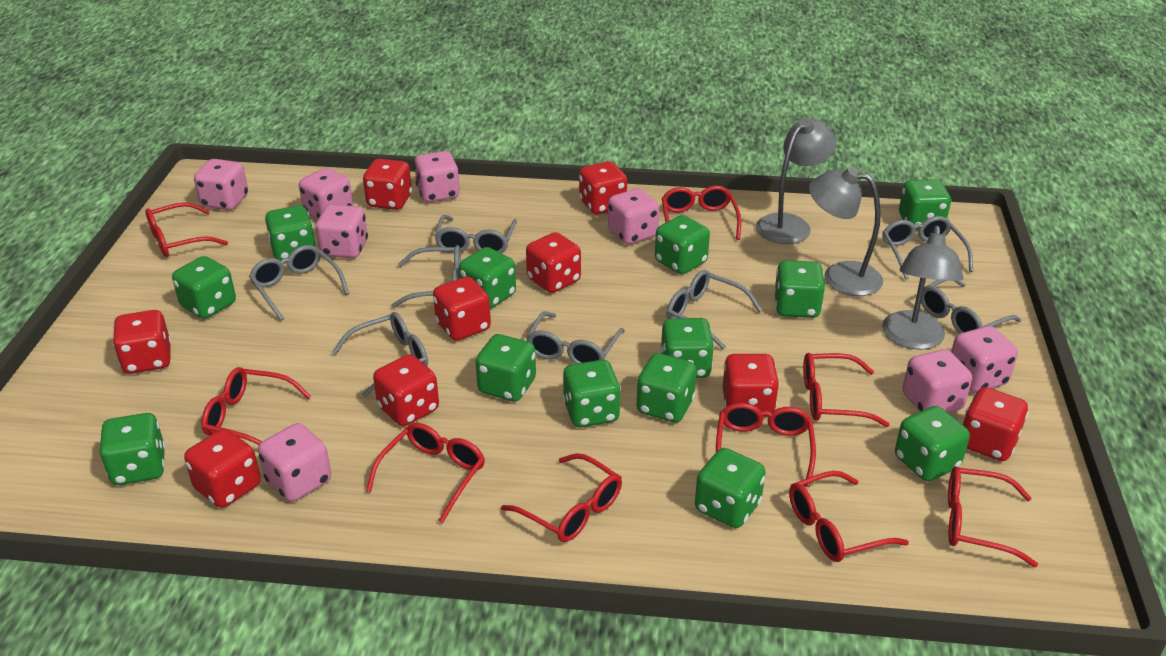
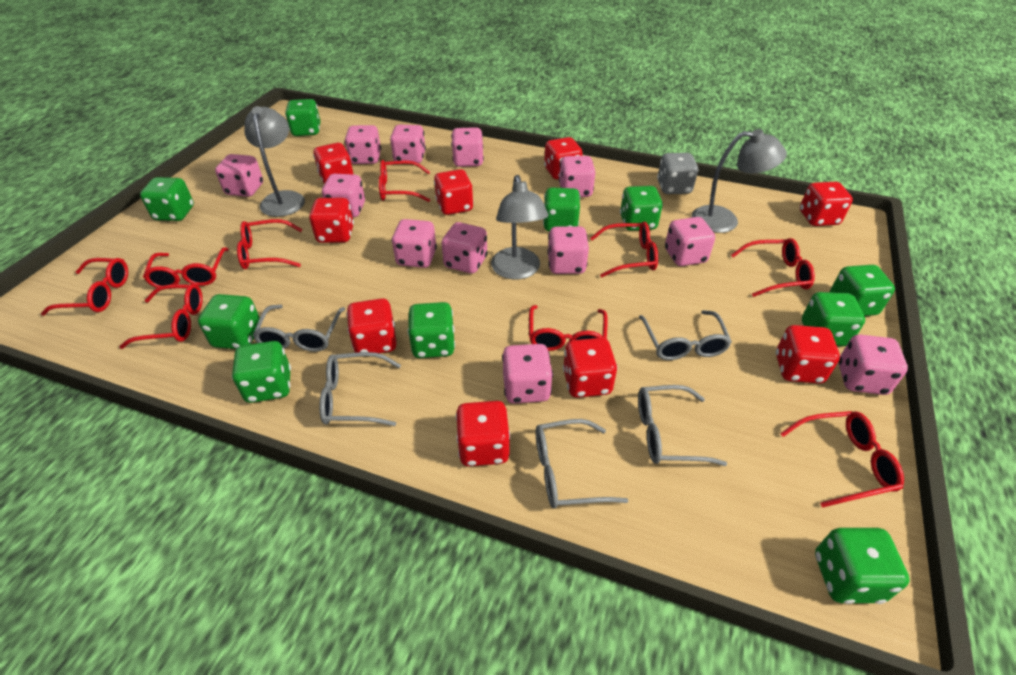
green dice: [99,413,166,485] [172,256,236,319] [265,205,316,261] [459,247,516,309] [476,334,536,402] [563,360,621,427] [636,353,697,423] [655,215,710,274] [660,318,714,378] [695,448,765,528] [774,260,825,318] [895,406,970,481] [899,179,951,230] = 13 -> [140,177,194,221] [198,294,260,349] [232,341,291,403] [285,99,320,136] [408,302,455,358] [543,187,580,232] [620,186,663,231] [802,292,865,346] [815,528,910,604] [830,265,895,316] = 10
grey dice: none = 0 -> [657,153,699,194] = 1
grey glasses: [249,245,349,321] [332,312,428,397] [391,245,461,308] [434,215,517,253] [526,311,625,364] [667,270,762,349] [883,216,973,280] [921,280,1021,334] = 8 -> [253,305,345,352] [319,352,401,426] [536,419,628,508] [638,385,727,466] [639,310,732,360] = 5
pink dice: [194,159,248,210] [258,423,331,502] [299,168,353,219] [316,204,368,258] [414,151,460,202] [608,188,659,244] [903,349,972,413] [951,326,1018,393] = 8 -> [215,154,263,197] [322,174,365,217] [345,125,381,164] [390,125,426,163] [392,219,437,268] [441,222,488,274] [451,127,484,167] [502,344,553,404] [547,226,589,274] [559,156,595,197] [665,217,715,266] [838,335,908,395] = 12

